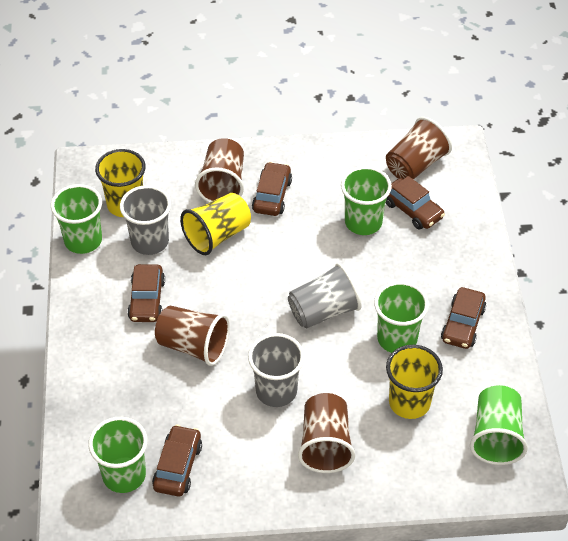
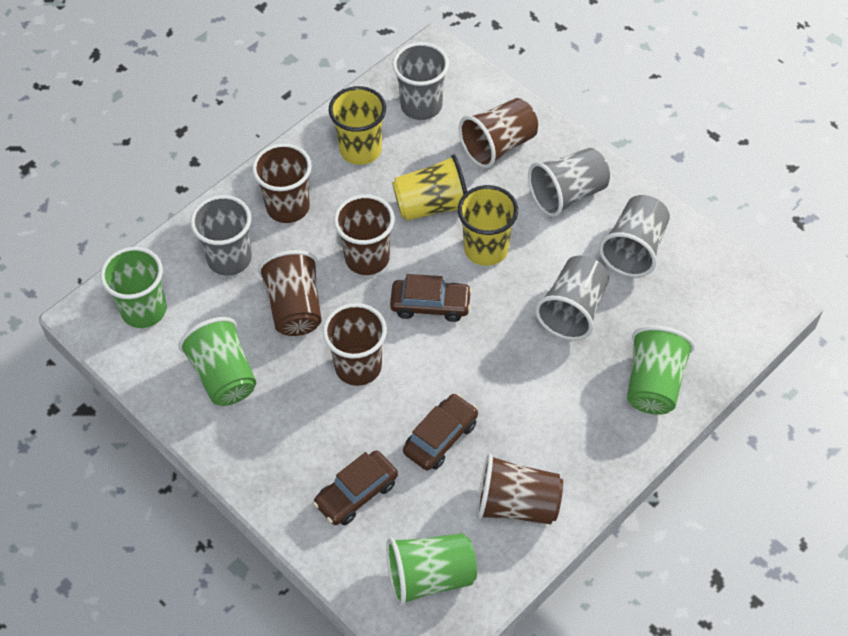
brown car: [127,264,165,322] [152,425,202,497] [252,162,292,216] [386,176,445,230] [441,287,486,349] = 5 -> [313,450,398,525] [390,274,472,322] [403,393,478,470] = 3
brown cup: [155,306,230,366] [195,138,244,203] [298,393,355,473] [386,117,452,180] = 4 -> [252,143,312,223] [258,250,322,336] [323,303,387,386] [334,194,395,275] [459,98,538,168] [477,454,563,524] = 6
green cup: [51,184,102,254] [88,417,148,493] [341,166,392,235] [374,281,429,353] [470,385,528,465] = 5 -> [100,247,167,328] [178,317,256,406] [386,533,477,606] [627,326,695,415] = 4
grey cup: [120,185,171,255] [248,333,304,407] [288,263,362,328] = 3 -> [190,195,252,276] [392,42,449,120] [528,148,610,217] [535,256,609,340] [599,195,670,277] = 5

